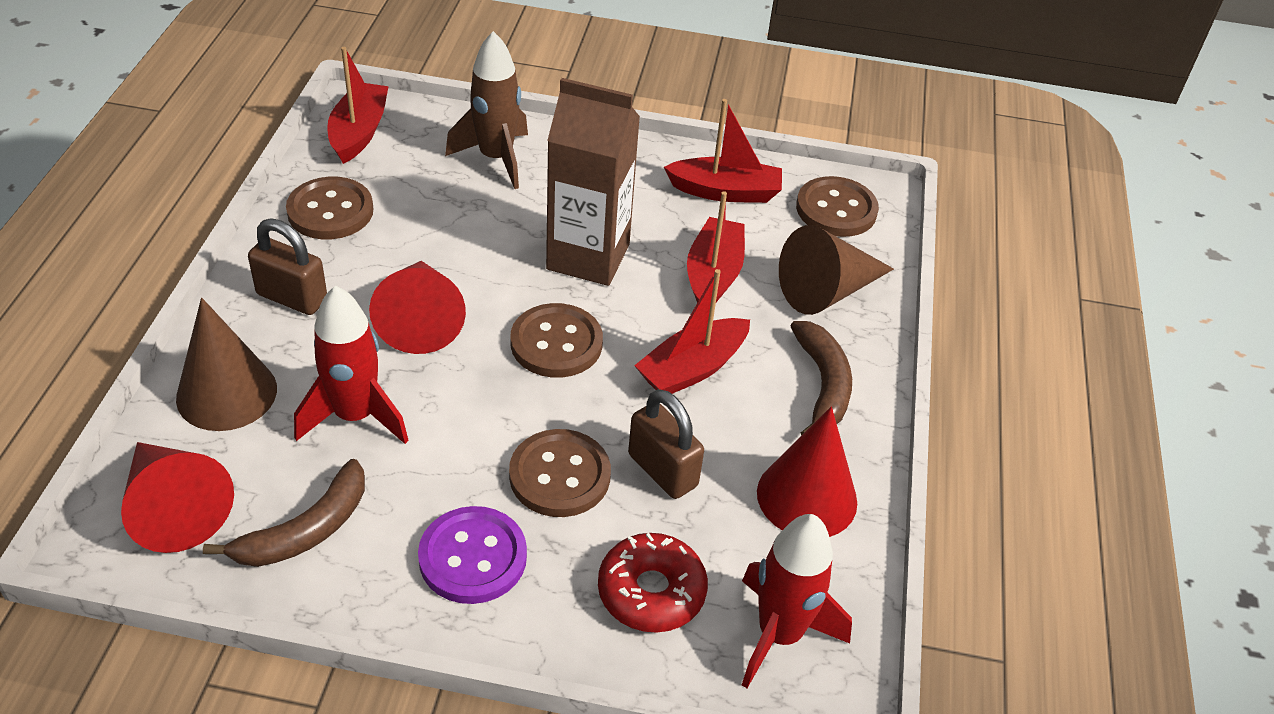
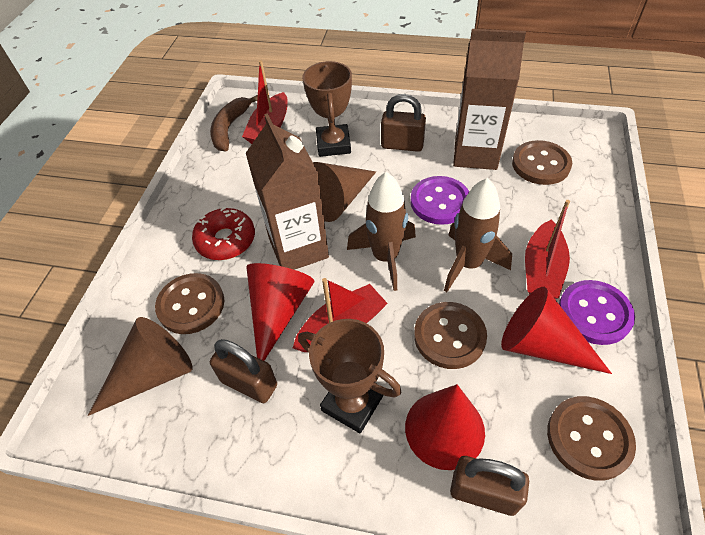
brown banana: [203,459,365,567] [791,321,852,436] = 2 -> [210,95,258,151] = 1
brown carton: [546,78,640,286] = 1 -> [246,113,329,270] [453,29,526,170] = 2
brown padlock: [248,219,327,315] [628,389,704,499] = 2 -> [210,339,277,403] [381,94,426,152] [450,456,529,516] = 3
brown rocket: [445,31,528,189] = 1 -> [347,172,416,291] [444,178,512,292] = 2
brown trophy: none = 0 -> [299,319,402,433] [302,61,352,157] = 2
purple button: [418,506,527,604] = 1 -> [411,176,469,225] [559,280,635,345] = 2
red boat: [327,47,389,164] [634,269,750,394] [664,99,782,203] [687,191,745,303] = 4 -> [242,60,288,144] [293,278,388,352] [525,200,570,299] = 3
red rocket: [294,286,409,444] [742,514,852,688] = 2 -> none = 0

